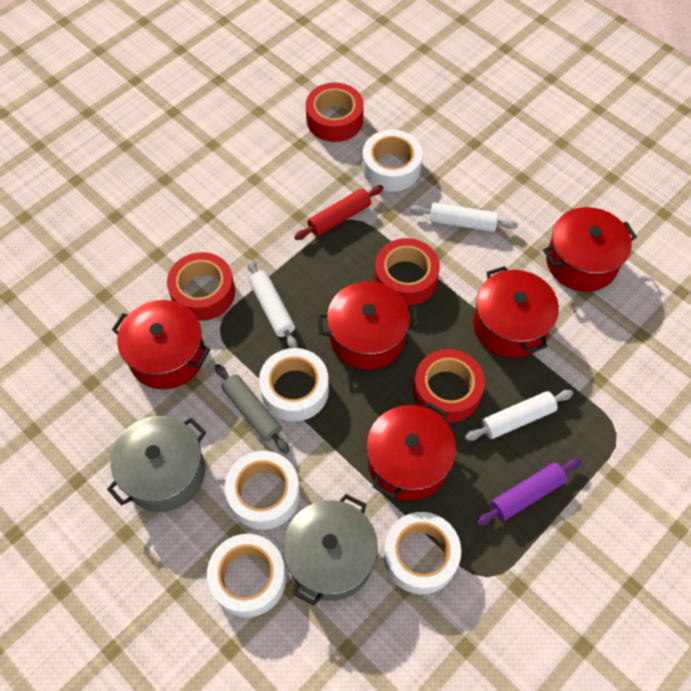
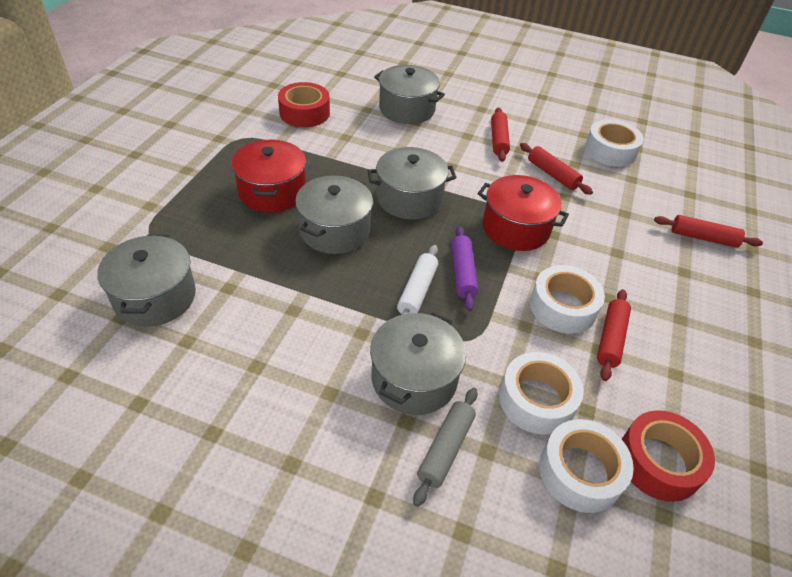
grey pot: [107,416,206,512] [283,494,378,606] = 2 -> [97,234,196,327] [295,176,373,254] [367,147,457,220] [370,312,466,415] [374,65,445,124] = 5
red pot: [112,300,210,389] [318,282,419,370] [366,402,456,501] [473,266,559,358] [543,207,637,292] = 5 -> [231,140,306,213] [477,175,569,251] = 2
red rolling pin: [294,185,384,240] = 1 -> [491,108,510,162] [520,143,593,195] [597,289,631,381] [654,215,763,248] = 4
red tape: [167,252,235,321] [306,83,364,142] [374,238,440,306] [413,349,485,423] = 4 -> [278,82,330,127] [622,410,715,502] = 2
white rolling pin: [247,259,297,348] [410,202,518,232] [465,390,573,441] = 3 -> [397,245,438,315] = 1
white tape: [207,534,286,617] [225,451,300,530] [259,348,329,422] [362,130,423,191] [384,512,461,594] = 5 -> [499,352,584,435] [530,265,605,334] [539,419,634,513] [585,119,644,167] = 4

